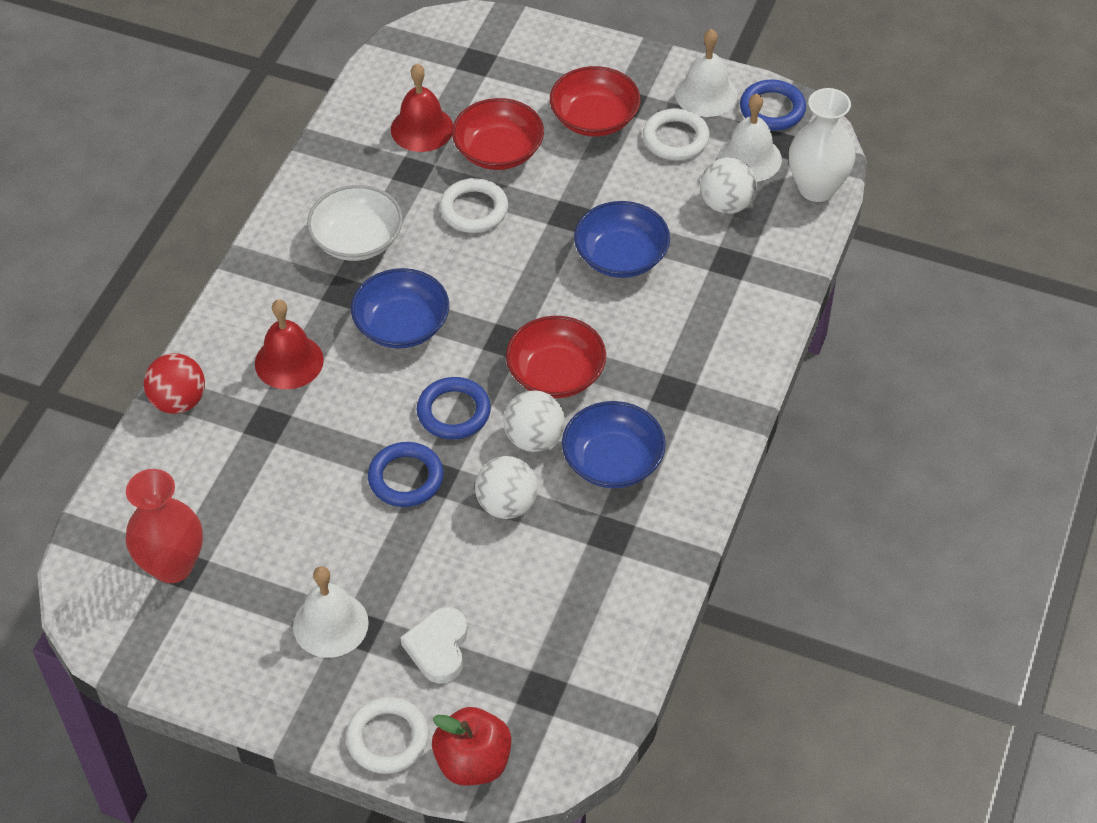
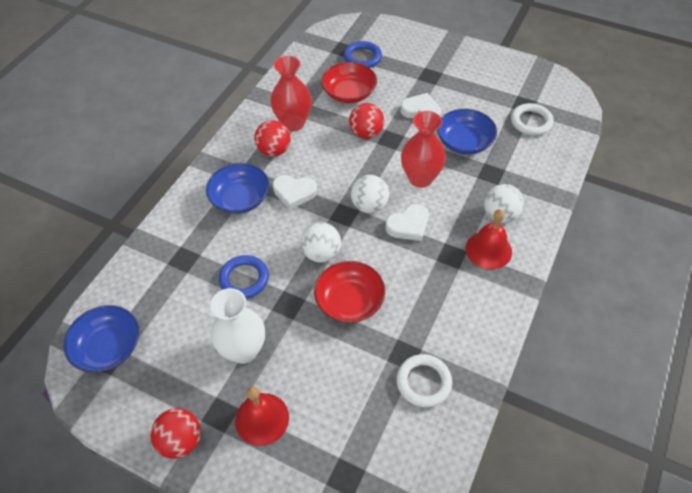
blue ring: [368,442,444,507] [417,377,491,439] [740,80,806,131] = 3 -> [219,255,269,299] [344,41,382,68] = 2
red apple: [432,707,512,786] = 1 -> none = 0
red ball: [144,353,205,414] = 1 -> [151,408,201,459] [255,120,290,157] [349,103,384,139] = 3
red bowl: [452,98,544,170] [506,316,606,398] [550,66,640,137] = 3 -> [314,261,385,323] [321,62,377,103] = 2
red vase: [126,469,203,583] = 1 -> [270,56,312,131] [401,111,446,188] = 2
white bell: [293,566,369,658] [675,29,737,117] [718,94,782,182] = 3 -> none = 0
white bowl: [307,185,403,261] = 1 -> none = 0
white heart: [400,607,468,684] = 1 -> [273,175,317,209] [386,204,429,241] [400,93,441,118] = 3
white ring: [346,697,429,774] [440,178,508,233] [643,108,710,161] = 3 -> [396,354,452,407] [511,103,554,136] = 2

